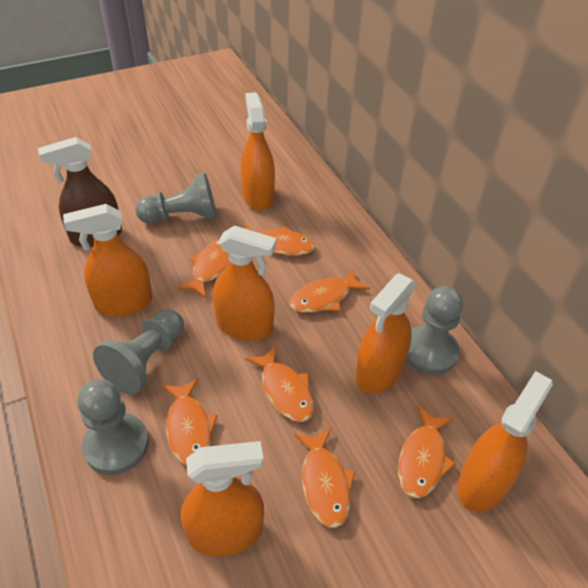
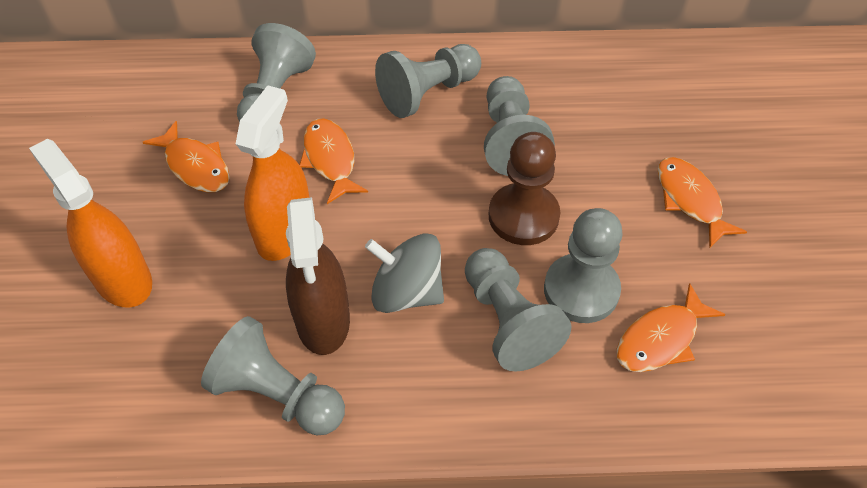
brown pawn: none = 0 -> [489,132,560,245] = 1
grey pawn: [77,379,149,475] [93,309,184,395] [135,172,217,224] [406,286,463,375] = 4 -> [201,316,345,435] [237,23,316,123] [375,44,481,118] [465,248,571,372] [484,76,555,176] [544,208,623,323] = 6
grey spinning top: none = 0 -> [365,234,444,313] = 1
orange fish: [162,378,218,466] [178,240,229,298] [245,225,315,256] [245,345,314,422] [290,268,370,313] [294,428,355,528] [398,405,456,498] = 7 -> [143,121,230,192] [299,119,368,204] [617,283,725,372] [657,157,747,248] = 4
orange spray bottle: [63,204,152,317] [181,441,264,557] [213,225,276,340] [241,92,275,211] [355,273,417,393] [457,371,553,512] = 6 -> [29,139,152,308] [236,85,310,261] = 2

